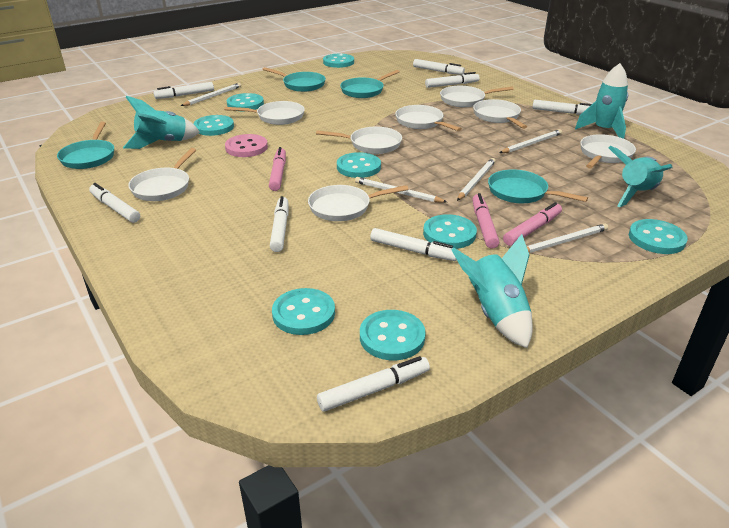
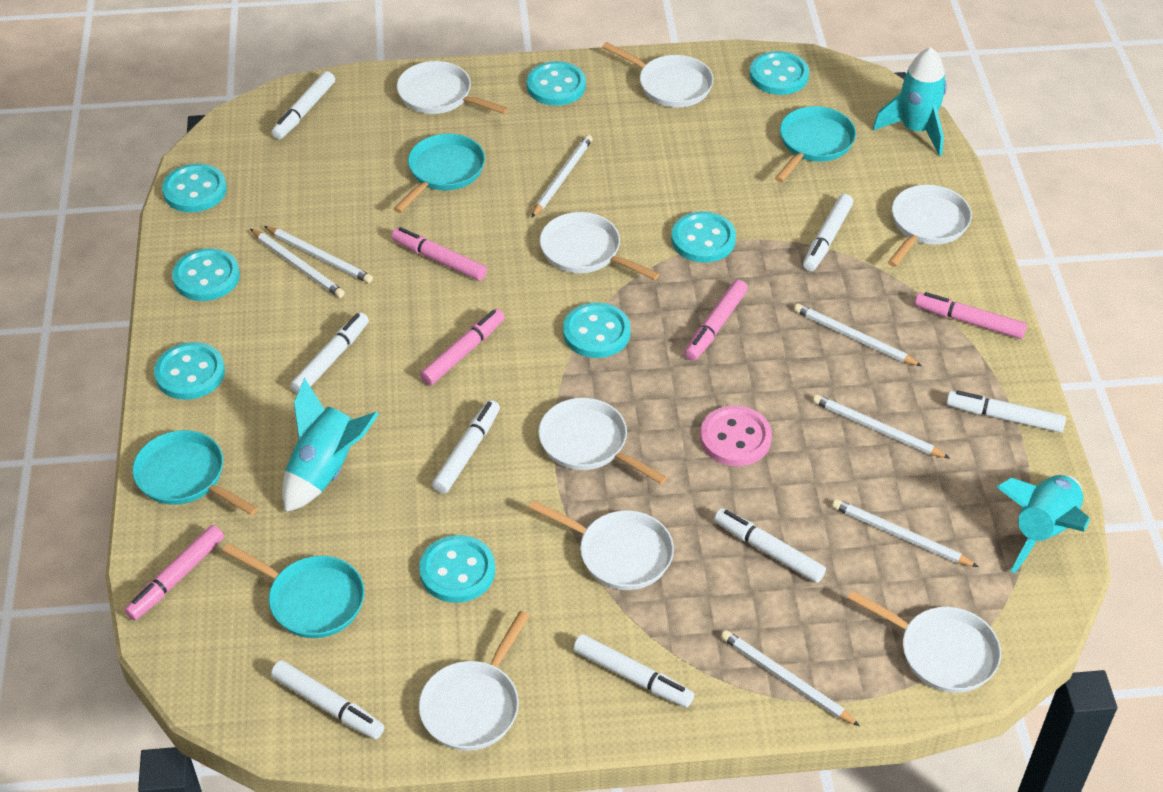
pink marker: [269,147,286,191] [472,193,499,249] [503,202,562,246] = 3 -> [124,525,224,620] [391,227,487,281] [420,309,505,386] [684,280,748,361] [915,292,1027,339] = 5
turquoise rocket: [123,96,200,149] [452,234,533,348] [575,63,628,139] [608,146,672,207] = 4 -> [282,378,379,512] [873,47,947,156] [997,475,1090,573] = 3
white pencil: [181,83,241,106] [355,177,447,203] [457,158,496,201] [500,129,562,153] [527,224,608,253] = 5 -> [250,229,345,298] [264,226,373,283] [531,135,593,218] [721,630,860,726] [794,304,922,366] [813,394,950,458] [832,499,978,567] = 7

